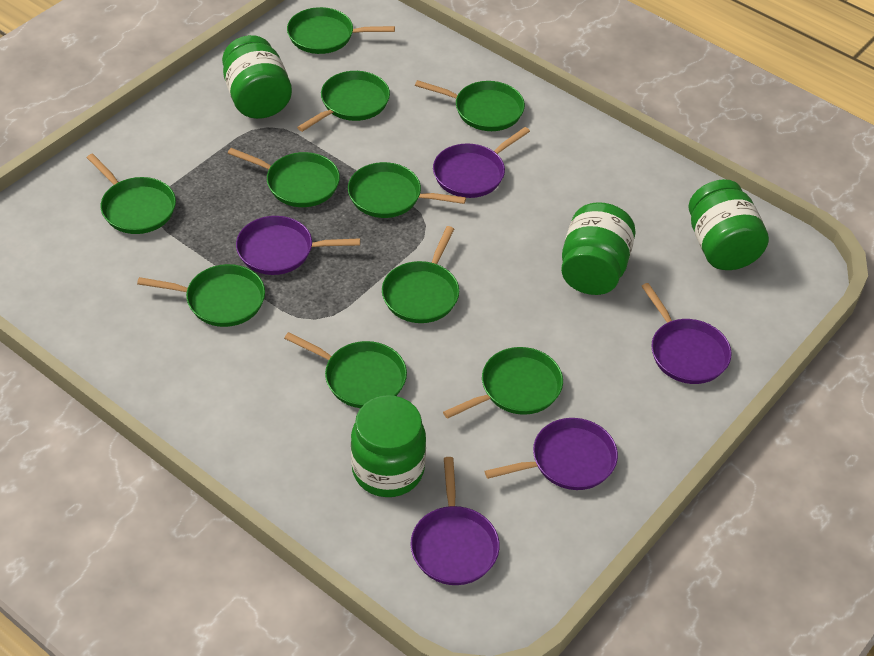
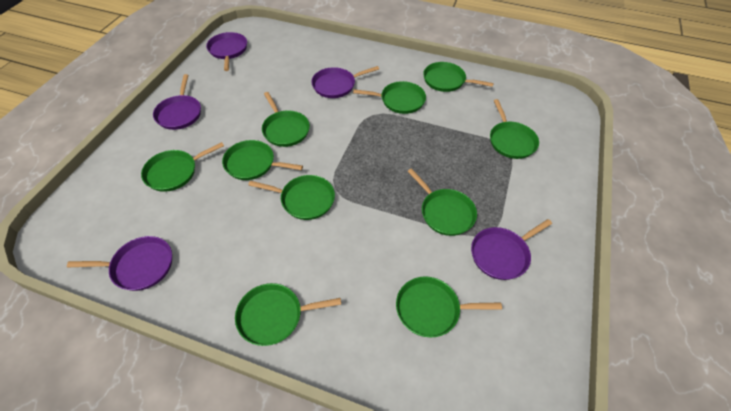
green jar: [222,35,292,119] [351,395,426,497] [561,202,636,295] [688,179,769,270] = 4 -> none = 0

